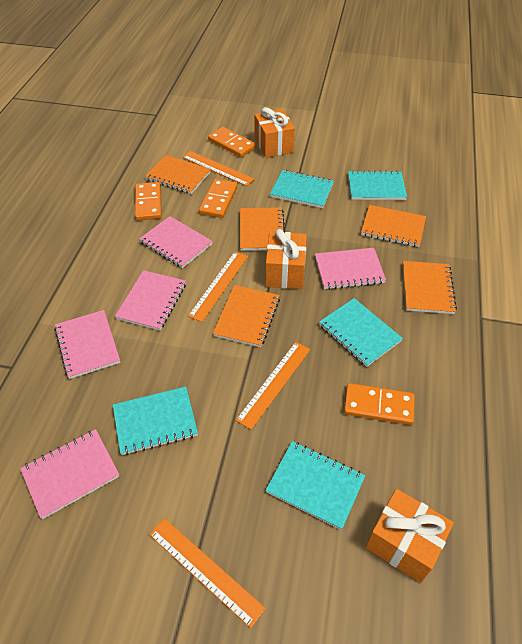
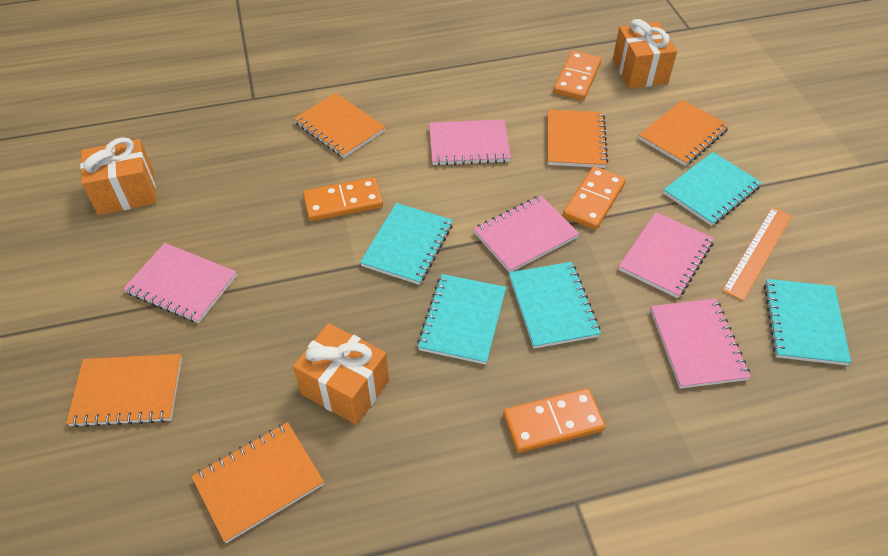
orange ruler: [149,518,266,628] [182,151,254,186] [188,252,248,322] [236,342,310,430] = 4 -> [722,207,792,301] = 1

